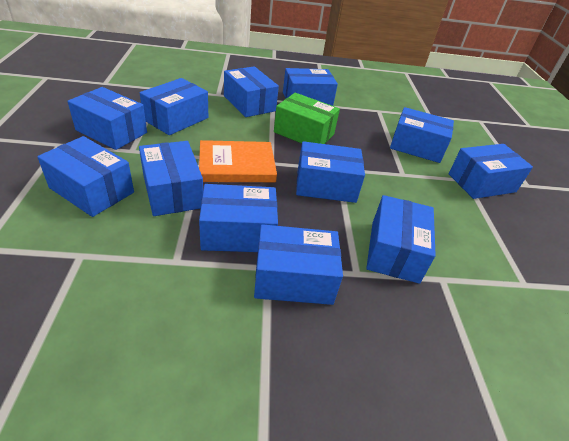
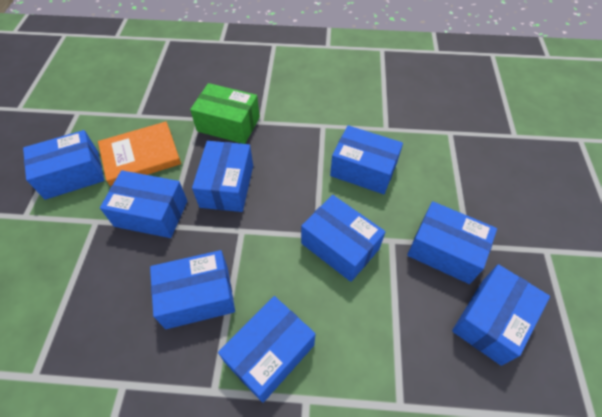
blue box: [37,136,134,217] [67,87,147,150] [139,141,203,216] [140,78,208,135] [199,184,278,252] [224,66,279,117] [254,224,343,305] [283,68,338,106] [296,141,365,203] [366,195,436,284] [390,107,454,163] [449,144,533,199] = 12 -> [23,130,104,200] [100,170,187,238] [150,250,235,329] [192,141,253,212] [218,296,315,403] [301,195,385,282] [330,125,403,194] [407,201,497,284] [452,264,550,366] = 9

